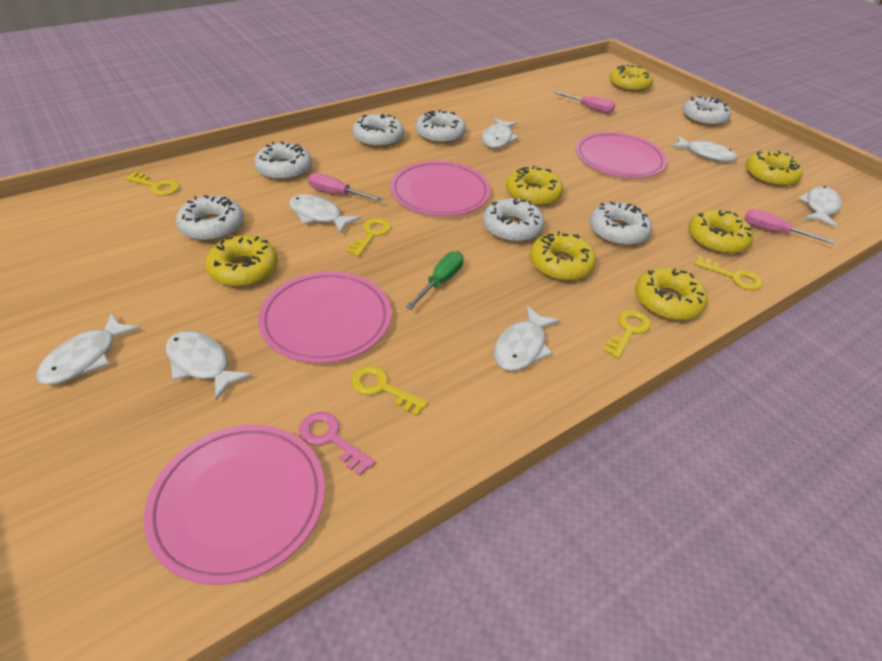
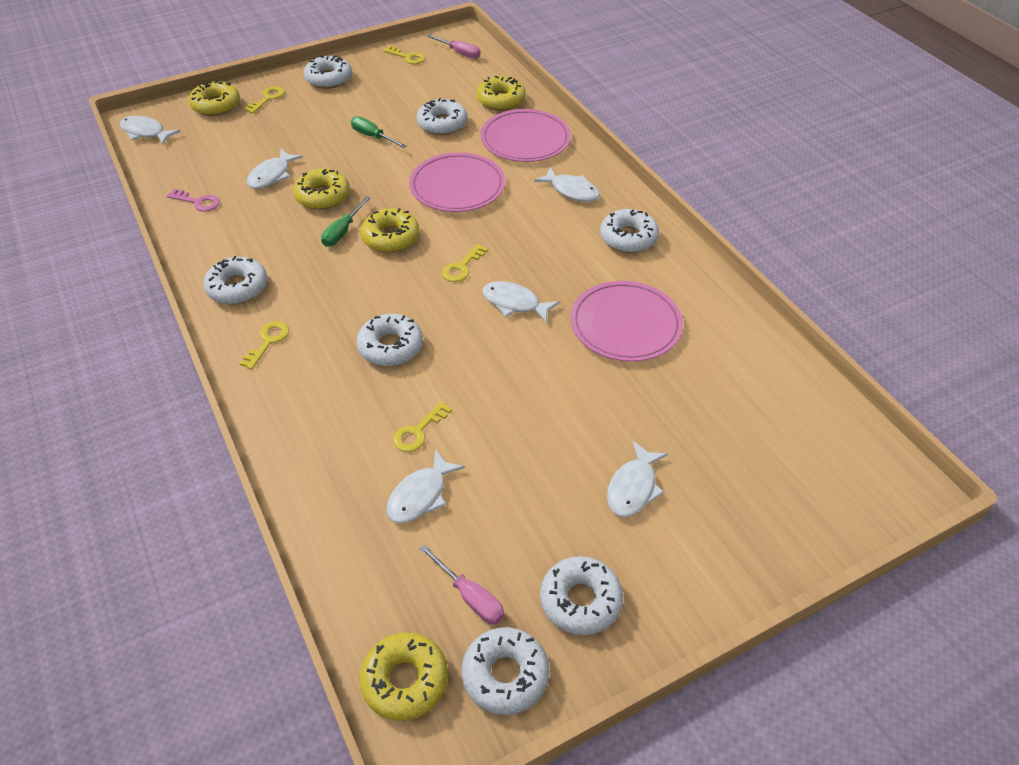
green screwdriver: [406,251,464,310] = 1 -> [321,196,370,247] [351,116,407,148] = 2
pink plate: [144,425,325,585] [258,271,391,363] [390,161,491,216] [576,132,667,178] = 4 -> [409,152,505,212] [480,109,571,162] [570,281,683,362] = 3
pink screwdriver: [308,173,383,202] [554,91,615,113] [744,209,834,244] = 3 -> [420,545,504,625] [427,34,481,59] = 2
white fish: [36,313,141,385] [166,331,252,400] [289,194,361,234] [482,118,519,148] [494,306,560,371] [671,136,738,162] [798,186,842,227] = 7 -> [120,116,181,145] [247,149,303,189] [386,449,465,523] [482,281,560,323] [534,167,600,202] [607,441,668,517] = 6
yellow donut: [205,235,278,287] [506,165,564,206] [530,231,596,281] [610,64,653,92] [635,267,708,320] [688,210,753,254] [746,151,803,187] = 7 -> [189,80,240,116] [293,169,350,210] [359,633,448,721] [361,208,419,253] [477,76,526,111] = 5

